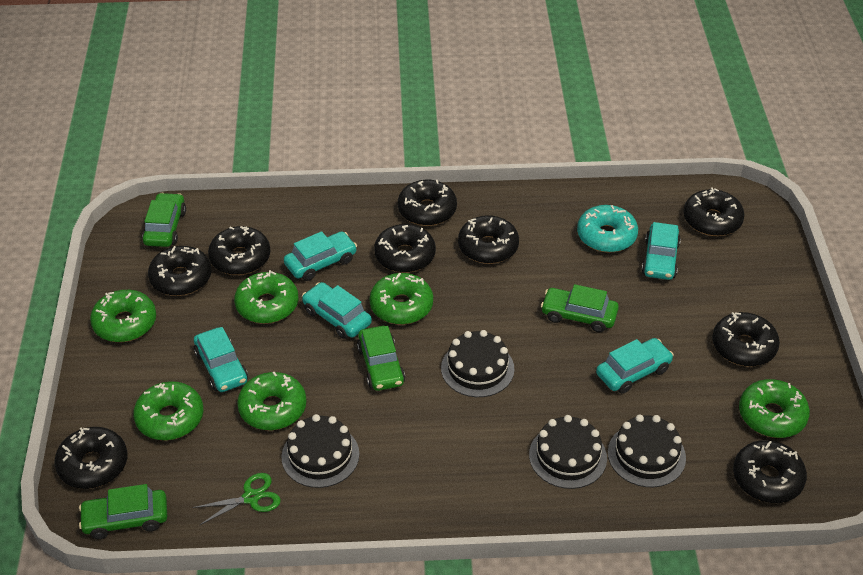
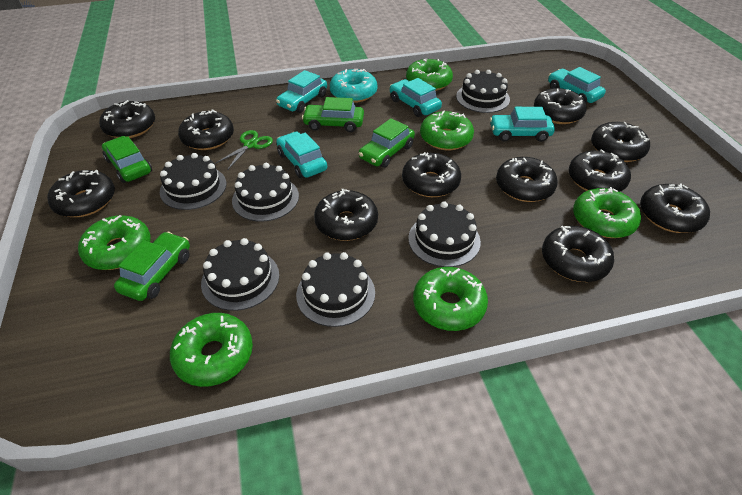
black cake: [281,414,359,488] [441,330,514,397] [529,415,607,489] [608,414,686,487] = 4 -> [160,153,226,210] [201,238,279,311] [232,163,299,222] [296,252,375,327] [408,201,481,267] [456,70,510,113] = 6
black donut: [55,427,127,489] [148,246,211,296] [208,226,270,275] [374,224,436,273] [398,180,457,226] [458,215,519,264] [683,188,745,236] [712,312,780,367] [733,440,807,503] = 9 -> [48,170,115,217] [99,100,155,138] [178,109,234,150] [314,189,378,241] [402,152,461,197] [496,157,558,202] [534,88,587,124] [542,226,614,282] [569,149,631,192] [591,122,650,162] [640,183,710,233] = 11

